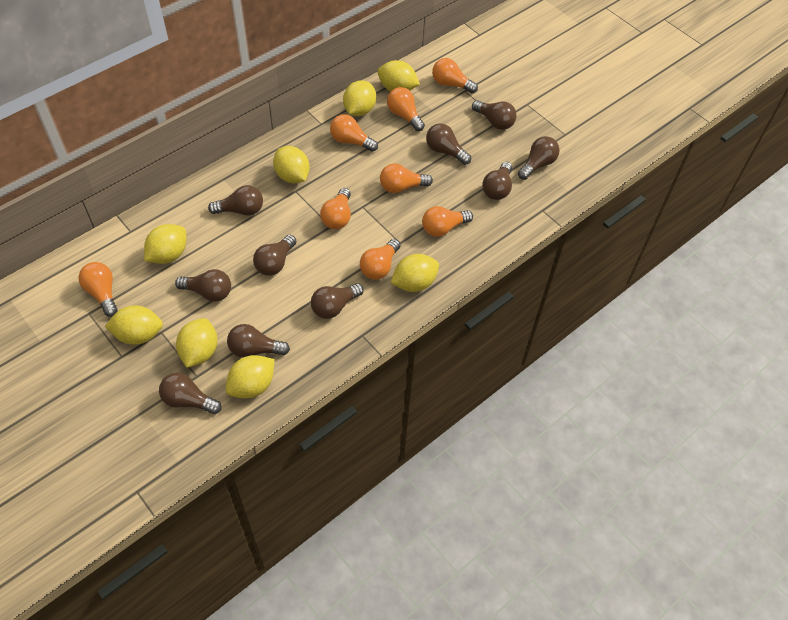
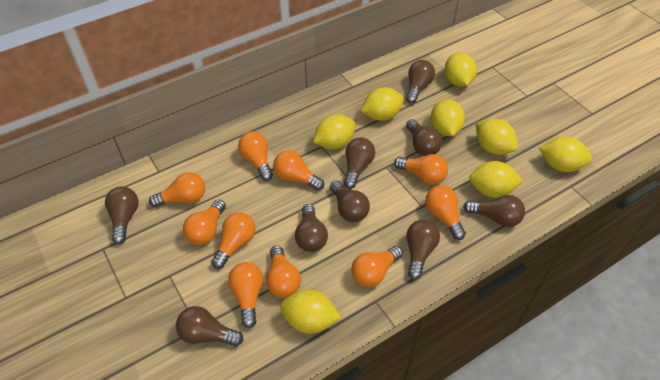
brown light bulb: [159,372,222,414] [175,269,231,302] [208,185,263,216] [227,324,290,358] [253,235,297,276] [311,283,364,319] [426,123,471,165] [472,100,516,130] [482,162,512,200] [518,136,560,180] = 10 -> [105,187,139,244] [176,306,243,346] [295,204,328,252] [330,180,370,222] [344,137,375,189] [406,60,435,104] [406,119,443,156] [406,220,440,280] [463,195,525,227] = 9
orange light bulb: [79,262,118,317] [320,188,351,229] [330,114,378,152] [360,239,400,280] [380,164,433,193] [387,87,425,131] [422,206,473,237] [432,58,478,93] = 8 -> [149,172,205,207] [183,200,226,245] [211,212,256,269] [228,262,263,328] [238,132,273,181] [266,245,301,298] [273,150,324,191] [351,246,403,287] [394,154,448,185] [425,185,466,240] = 10

